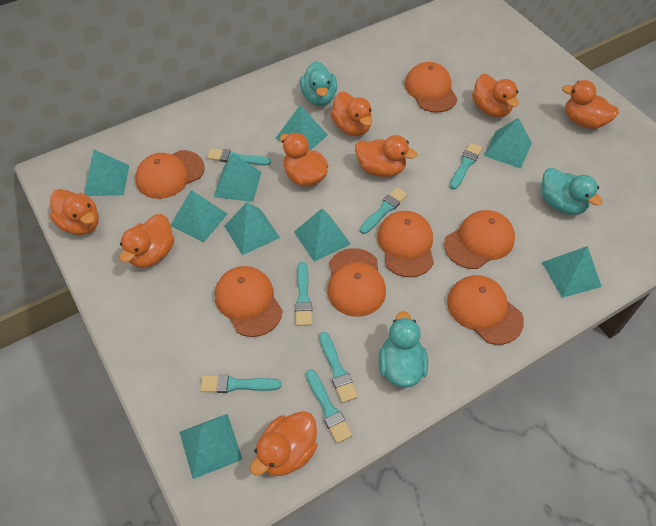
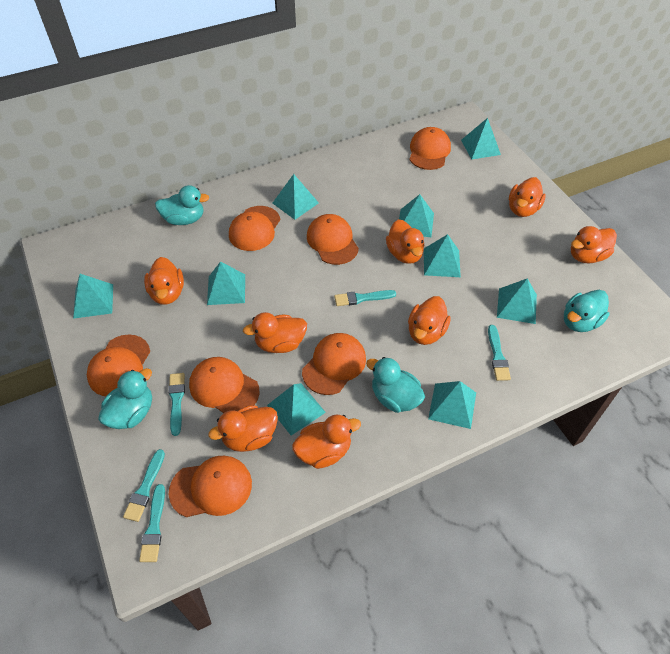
turquoise brush: [200,374,281,393] [207,148,271,165] [295,262,312,326] [306,369,352,443] [319,332,358,403] [360,187,408,234] [450,142,482,190] = 7 -> [123,449,165,522] [139,484,165,562] [168,373,185,436] [334,290,396,306] [488,325,511,381] = 5
turquoise duck: [300,61,337,106] [379,311,428,388] [542,168,602,215] = 3 -> [98,368,152,429] [155,185,209,225] [366,357,425,413] [564,290,610,332] = 4

